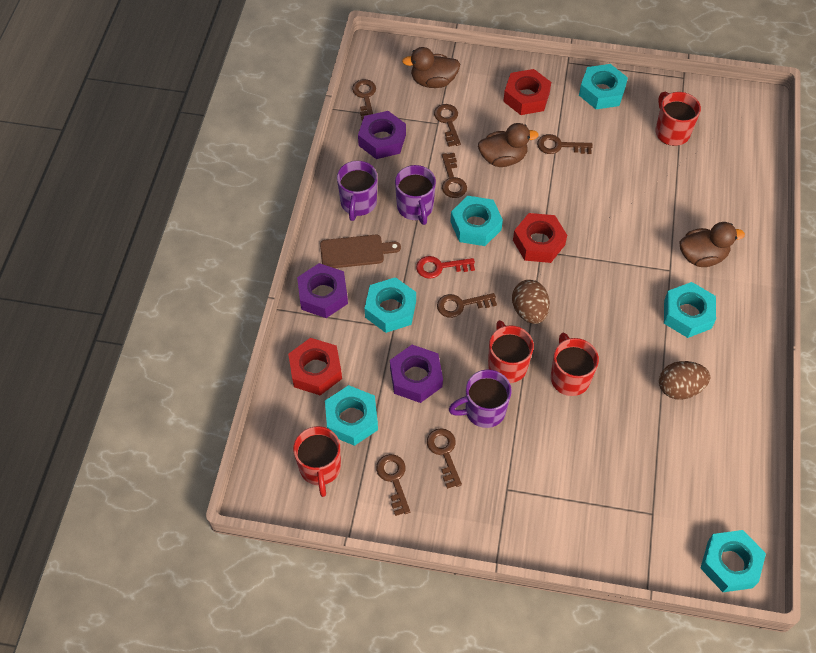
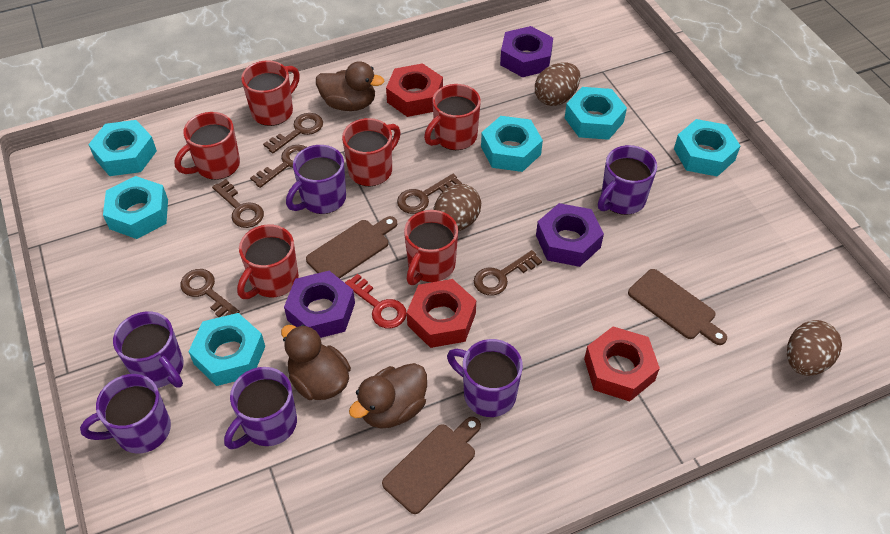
brown cutting board: [320,235,401,268] = 1 -> [306,216,397,279] [382,417,481,514] [628,269,727,345] = 3
brown egg: [512,280,550,324] [659,361,710,400] = 2 -> [433,184,481,231] [535,63,580,106] [787,320,842,376] = 3
brown key: [352,79,376,121] [376,454,410,516] [427,428,462,489] [434,104,461,147] [437,293,497,318] [442,153,467,198] [537,134,593,154] = 7 -> [180,269,240,317] [212,179,264,228] [250,145,306,188] [263,113,323,153] [397,174,462,214] [474,250,542,296] = 6
purple mug: [337,161,378,221] [395,165,436,225] [449,369,511,428] = 3 -> [80,374,171,454] [113,312,184,388] [224,367,297,449] [286,145,346,214] [447,339,523,417] [598,145,657,215] = 6
red mug: [293,426,341,497] [488,320,534,383] [551,333,599,396] [655,91,701,146] = 4 -> [175,112,240,180] [237,224,299,299] [241,60,300,126] [342,118,401,186] [404,210,458,285] [424,84,481,150] = 6

